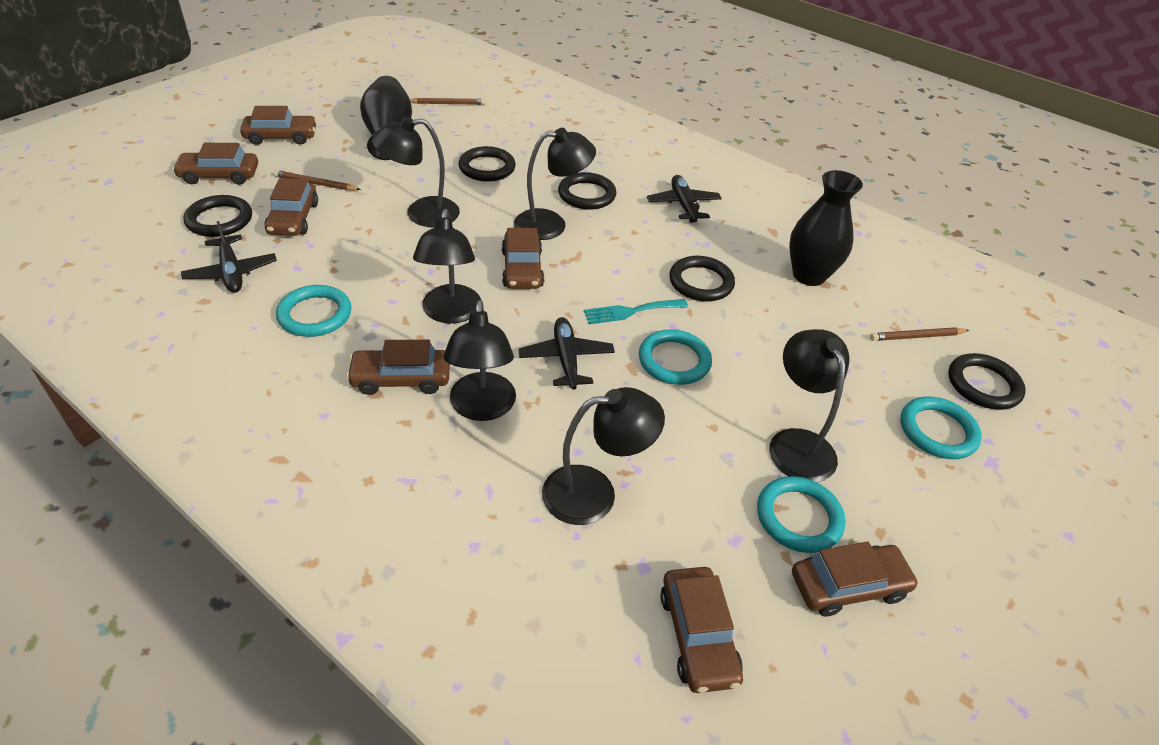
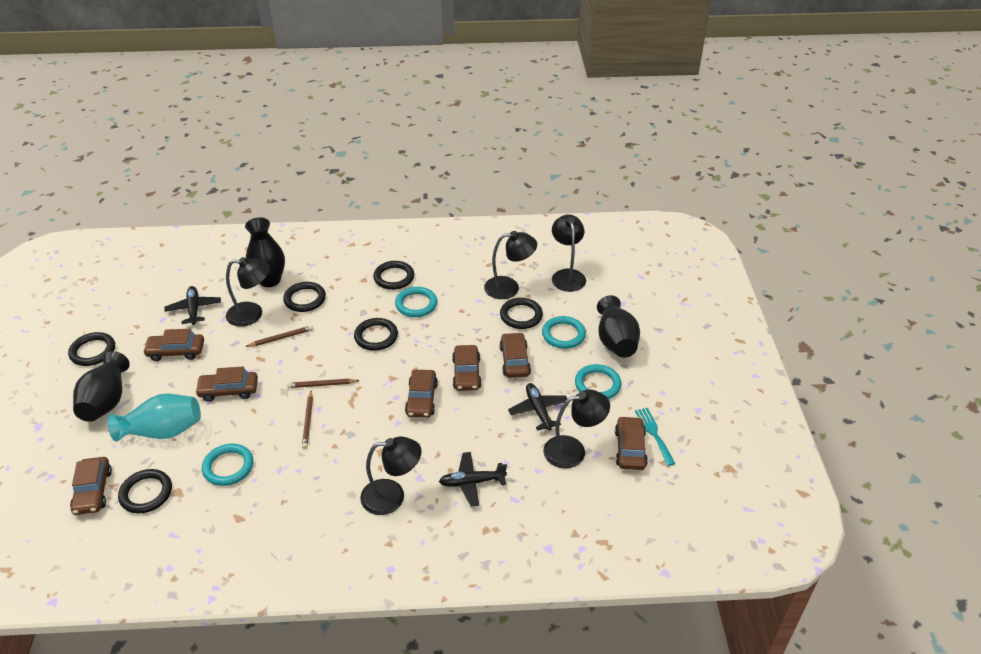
black lamp: [372,116,460,227] [413,209,481,323] [444,300,516,421] [514,128,596,240] [542,387,665,525] [769,329,850,482] = 6 -> [226,257,270,327] [360,437,421,515] [484,231,537,299] [543,390,610,468] [552,215,586,292] = 5
black ring: [183,195,252,237] [459,146,516,182] [558,172,616,210] [669,256,735,301] [948,353,1026,410] = 5 -> [68,332,115,366] [118,469,172,513] [283,282,326,312] [354,318,398,351] [373,261,414,290] [500,298,543,329] = 6
black vase: [360,76,412,160] [789,170,863,286] = 2 -> [73,351,130,422] [245,217,285,287] [597,295,640,358] = 3
turquoise vase: none = 0 -> [108,393,201,442] = 1

